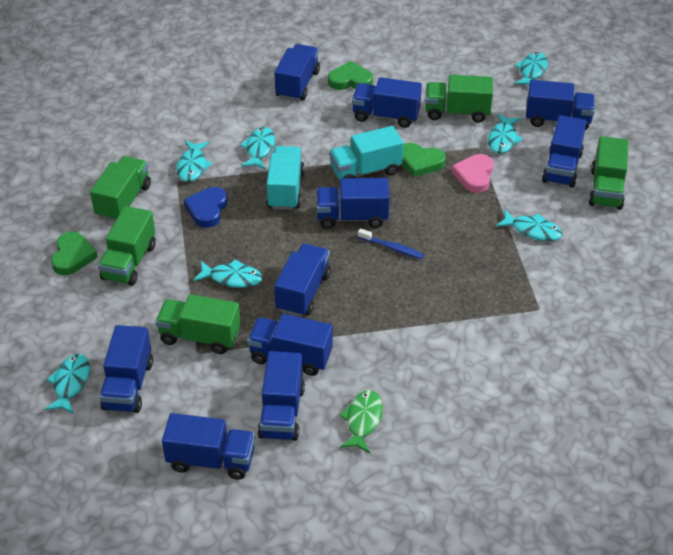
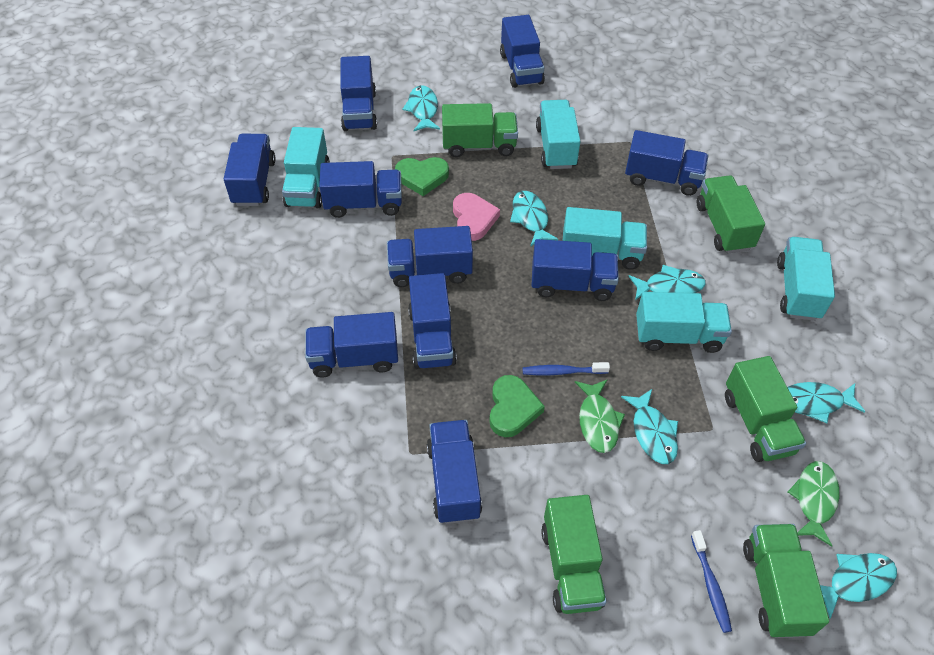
blue heart: [184,187,228,228] = 1 -> none = 0
blue toothbrush: [358,228,424,259] = 1 -> [523,362,610,375] [691,530,732,633] = 2
green fish: [339,390,383,453] = 1 -> [575,379,625,453] [788,461,840,547] = 2
green heart: [51,231,98,275] [328,61,373,90] [402,143,446,177] = 3 -> [395,157,449,196] [489,375,545,437] = 2
turquoise fish: [44,354,90,414] [176,141,212,182] [193,259,263,288] [240,127,275,169] [488,114,523,154] [496,210,563,241] [514,52,548,85] = 7 -> [402,85,440,131] [510,191,558,247] [621,389,678,464] [628,265,706,300] [787,382,865,423] [820,553,897,618] = 6
turquoise truck: [266,146,305,210] [329,126,404,180] = 2 -> [282,127,330,208] [536,100,580,169] [563,207,647,270] [636,292,732,353] [777,237,835,321] = 5

